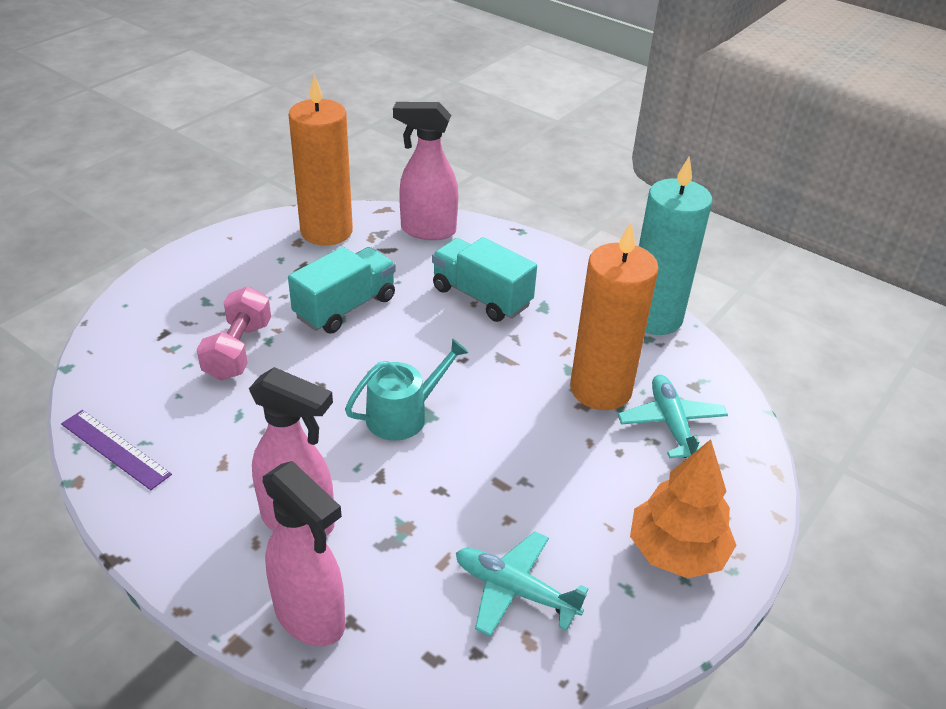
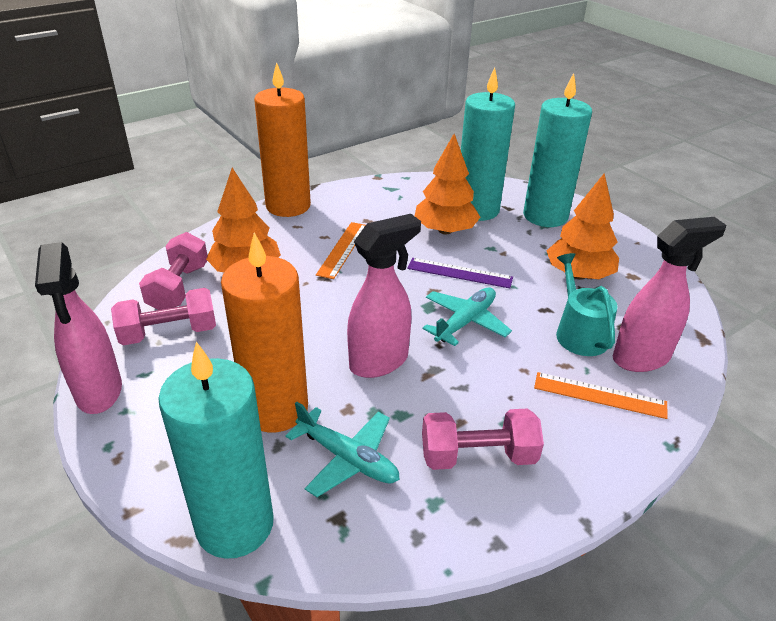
orange ruler: none = 0 -> [316,222,366,279] [534,372,668,419] = 2
orange tree: [630,439,736,578] = 1 -> [206,168,281,272] [415,134,481,234] [547,173,619,279] = 3
pink dumbbell: [196,286,271,381] = 1 -> [111,288,216,345] [139,232,207,310] [422,409,544,470] = 3
turquoise candle: [639,157,712,335] = 1 -> [158,342,274,559] [461,68,515,221] [523,73,592,227] = 3
turquoise truck: [288,247,396,334] [432,237,537,322] = 2 -> none = 0

